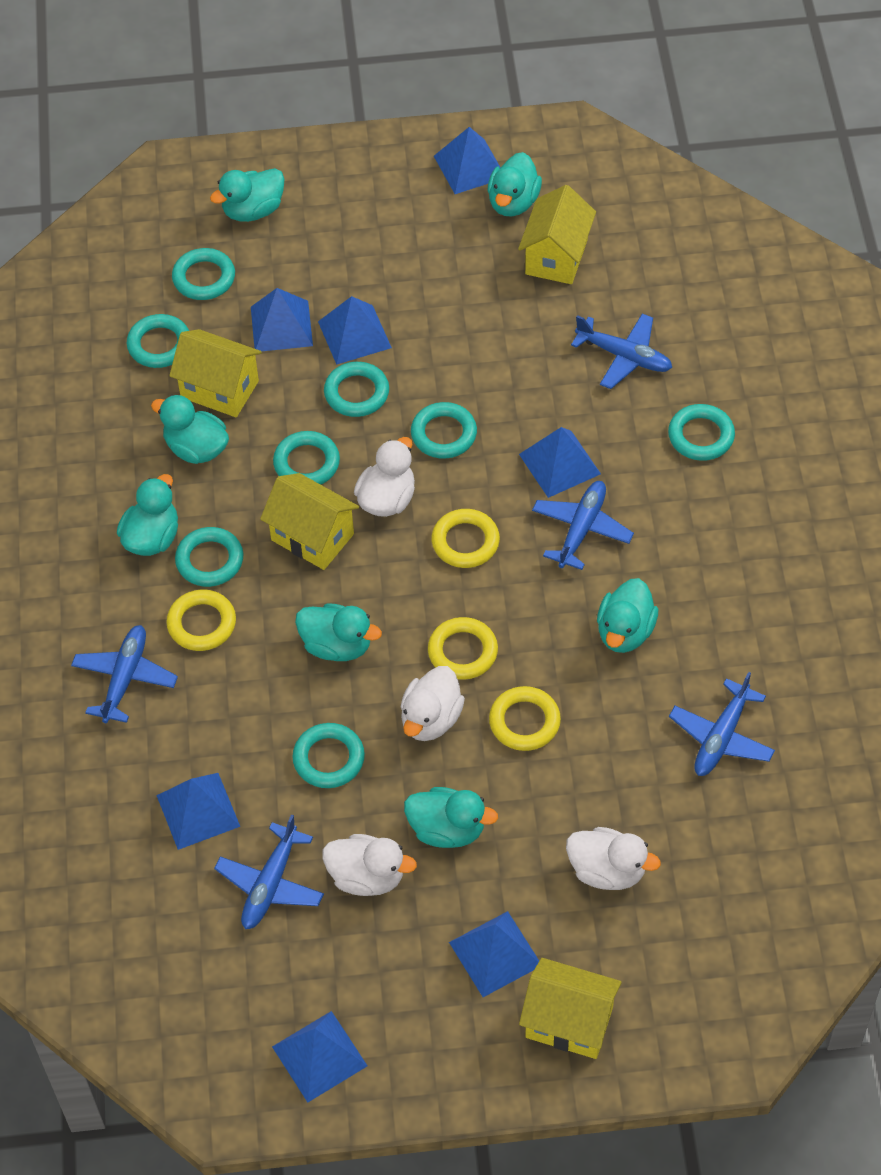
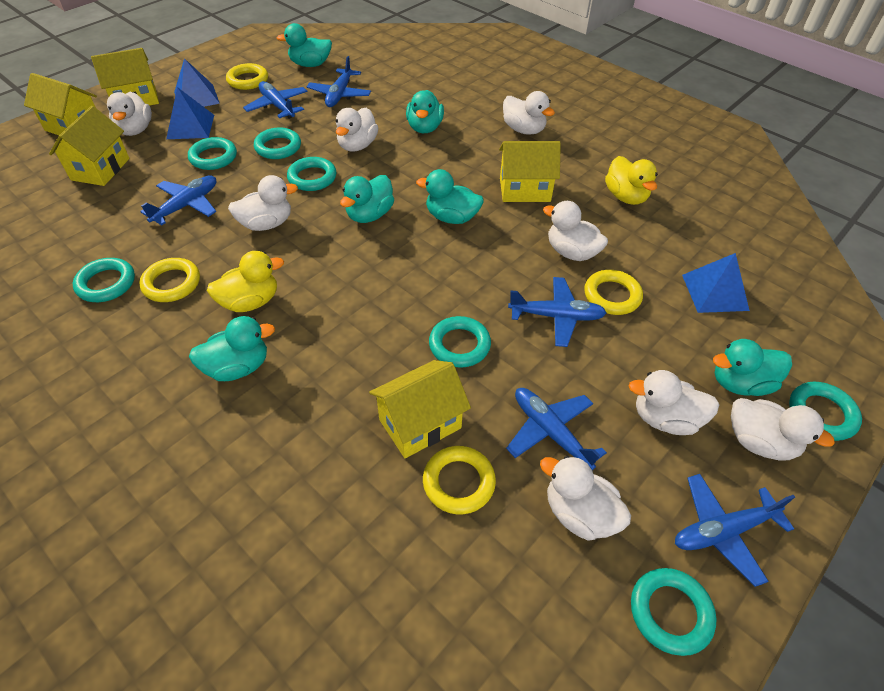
blue plane: [71,625,178,723] [214,814,324,929] [532,481,634,570] [571,314,672,389] [669,672,775,776] = 5 -> [140,175,216,225] [243,81,307,119] [307,56,371,107] [506,388,607,470] [508,277,607,347] [675,474,795,587] = 6
blue pyramid: [156,773,240,850] [251,288,313,351] [272,1011,368,1102] [318,296,392,365] [434,127,501,194] [449,911,539,997] [519,427,601,498] = 7 -> [166,87,214,139] [174,58,220,107] [682,253,750,313] = 3
turquoise duck: [117,474,178,556] [151,395,229,464] [210,168,285,222] [295,603,382,661] [404,787,498,848] [488,152,542,216] [597,578,658,653] = 7 -> [189,316,275,381] [277,23,332,67] [340,175,394,223] [406,90,444,133] [416,169,484,224] [713,339,792,396] = 6
turquoise ring: [127,314,189,368] [172,248,235,300] [175,527,243,587] [273,431,340,485] [292,723,365,788] [324,362,389,417] [411,402,477,459] [668,404,735,461] = 8 -> [73,258,135,302] [188,137,237,170] [254,127,301,159] [287,157,336,191] [429,316,491,368] [631,568,716,656] [789,382,862,441] = 7
white duck: [322,834,417,896] [354,437,415,517] [401,666,465,741] [566,827,661,890] = 4 -> [107,92,152,136] [228,175,298,231] [336,108,378,152] [503,91,555,135] [540,456,631,541] [543,201,608,261] [628,370,719,435] [731,398,835,461] = 8
yellow duck: none = 0 -> [207,251,284,312] [605,156,658,205] = 2
yellow house: [169,329,262,417] [260,473,359,570] [518,185,596,284] [519,958,622,1059] = 4 -> [24,73,97,135] [49,106,130,186] [91,48,159,106] [369,360,471,458] [499,141,561,202] = 5

